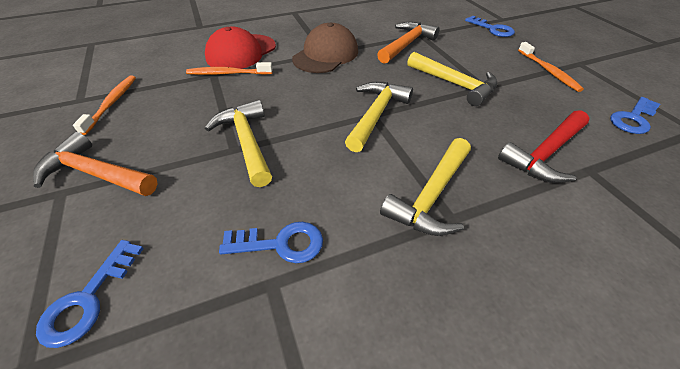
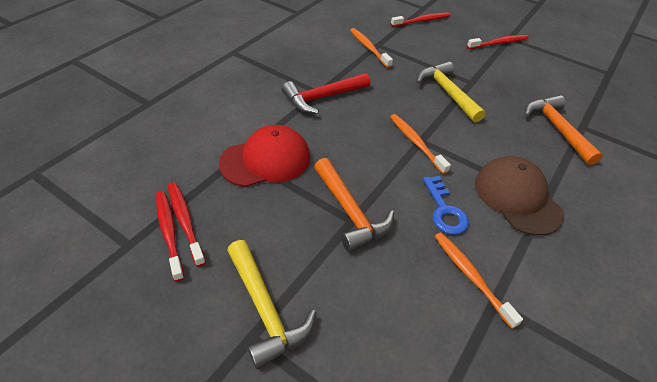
blue key: [36,240,144,348] [219,222,323,263] [465,16,515,37] [610,97,660,134] = 4 -> [423,176,469,235] = 1
red toothbrush: none = 0 -> [156,191,184,282] [168,182,206,267] [391,12,450,27] [467,35,529,49] = 4
yellow hammer: [205,100,272,187] [345,82,413,152] [380,138,471,236] [407,52,497,106] = 4 -> [227,240,316,369] [417,61,486,123] = 2

